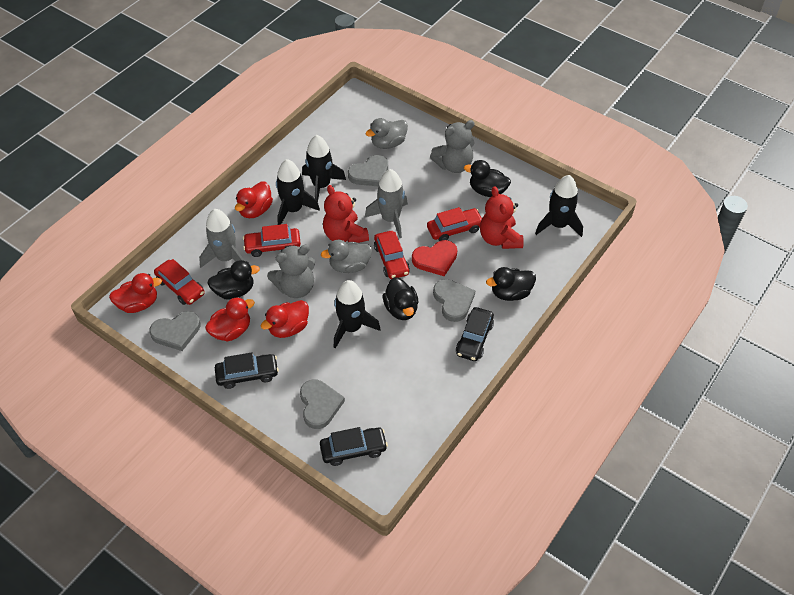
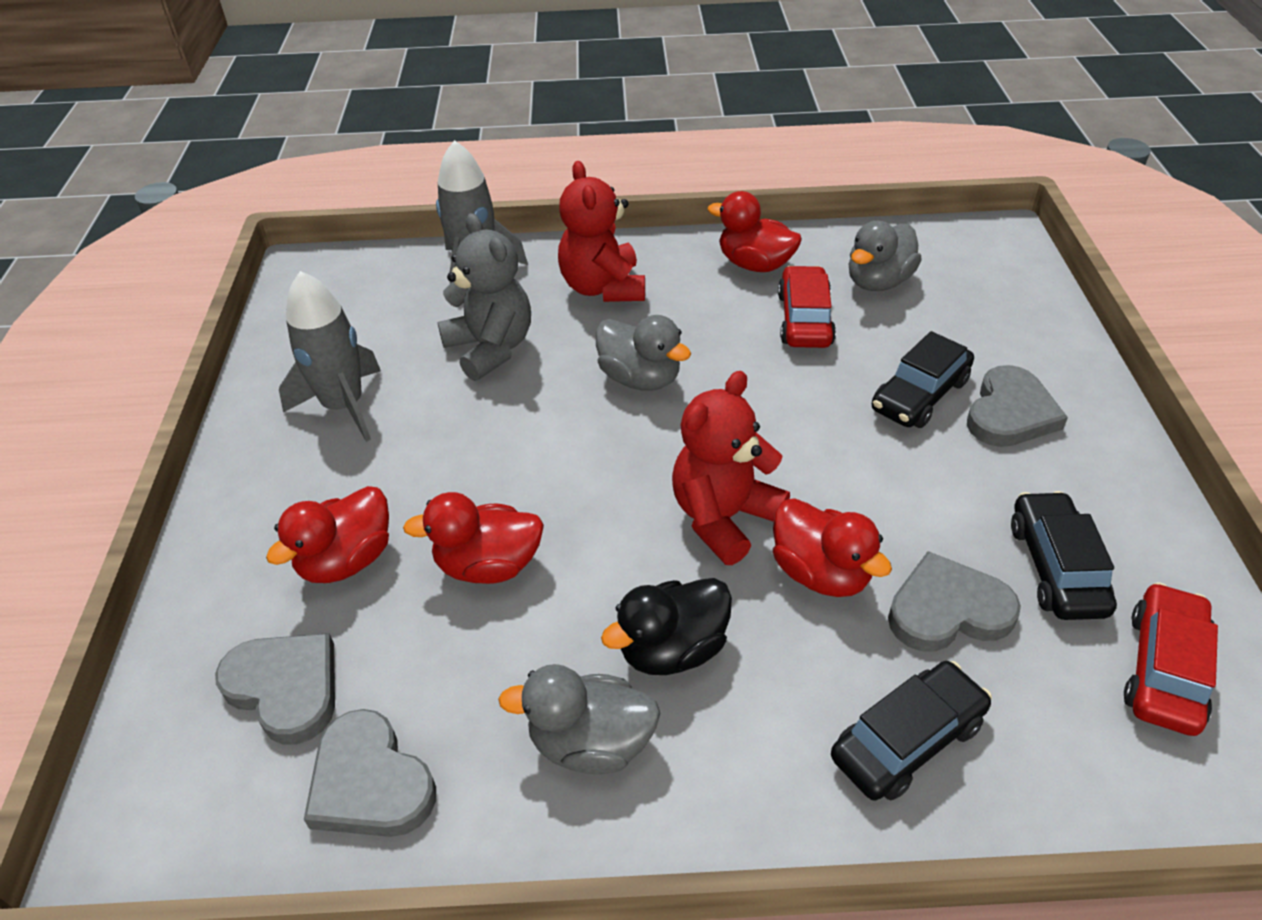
black duck: [207,260,260,299] [383,277,418,320] [464,160,511,197] [486,267,536,301] = 4 -> [601,578,732,675] = 1
black rocket: [276,159,320,225] [302,135,346,201] [334,280,380,348] [535,175,583,237] = 4 -> none = 0
grey duck: [321,240,372,273] [366,118,408,149] = 2 -> [498,664,660,774] [595,315,691,391] [848,221,922,291] = 3
grey teddy bear: [267,245,315,298] [430,120,475,173] = 2 -> [437,213,531,381] = 1
red car: [154,259,205,305] [243,224,301,257] [374,231,410,279] [427,207,482,241] = 4 -> [778,266,836,348] [1124,582,1218,736] = 2
red heart: [412,240,457,276] = 1 -> none = 0

